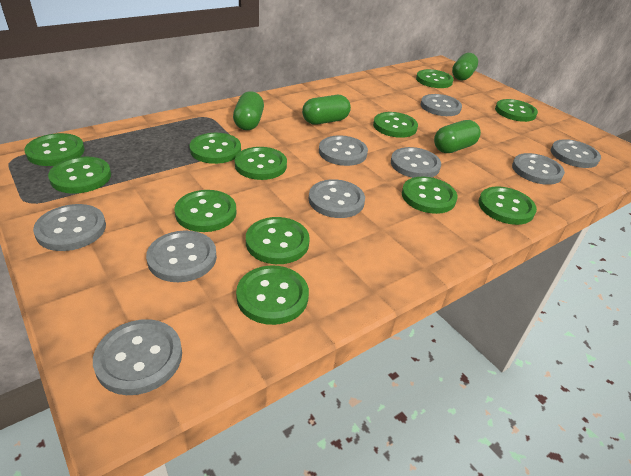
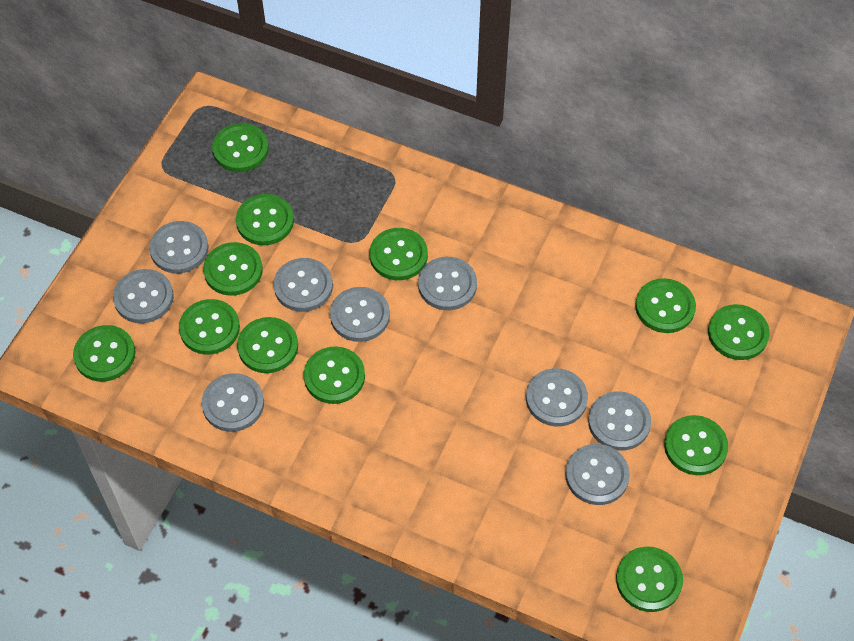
green capsule: [233,91,264,130] [302,95,351,125] [434,120,481,153] [452,53,478,81] = 4 -> none = 0

